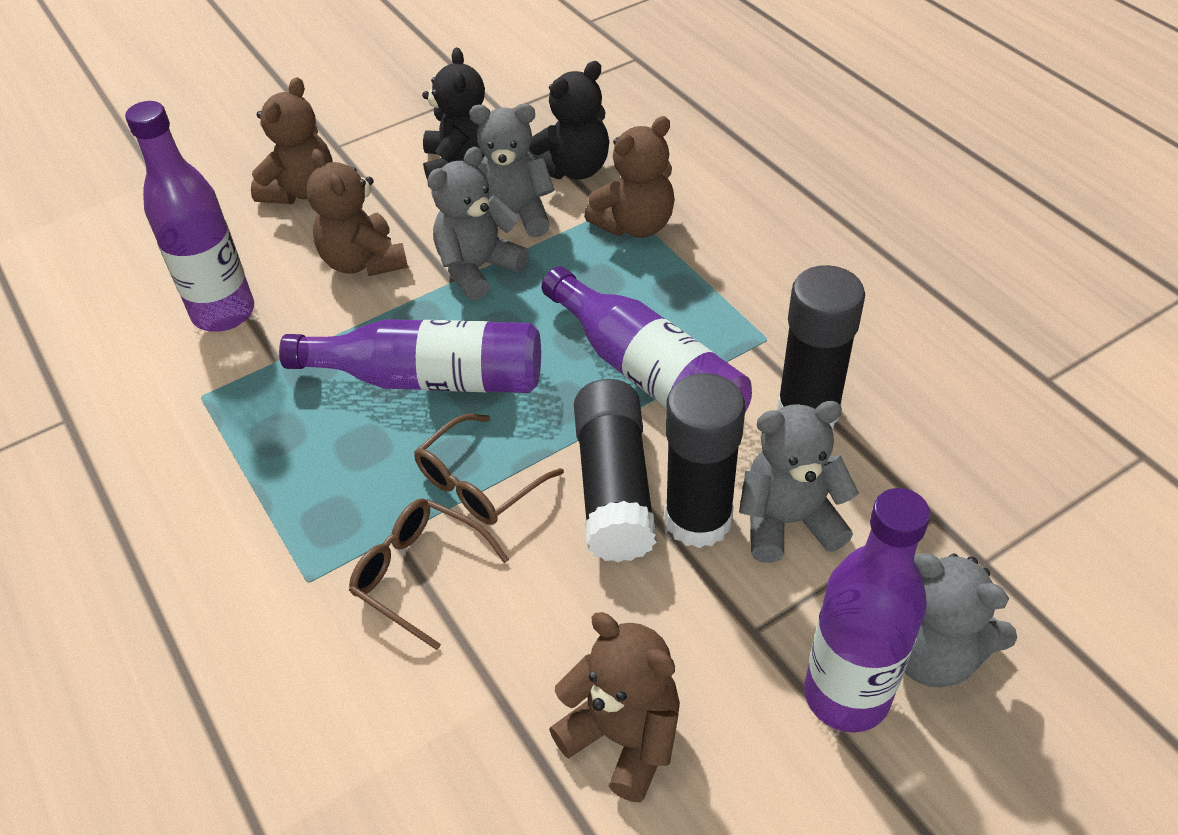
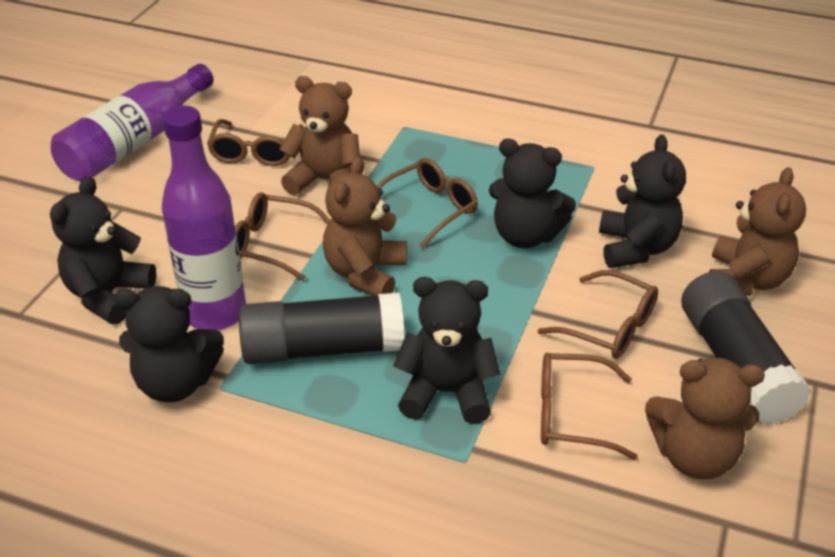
black glue stick: [574,379,657,562] [665,373,745,548] [777,265,865,429] = 3 -> [239,293,405,364] [681,271,811,424] = 2
black teddy bear: [422,47,485,180] [528,61,609,179] = 2 -> [50,176,157,324] [114,286,224,403] [393,277,500,424] [489,138,576,248] [599,134,686,268] = 5
brown glasses: [349,498,509,650] [414,414,564,525] = 2 -> [207,119,304,166] [235,192,330,281] [377,158,478,249] [537,270,658,359] [541,352,638,460] = 5
grey teddy bear: [427,147,529,301] [469,104,555,237] [739,401,859,563] [905,553,1017,687] = 4 -> none = 0
purple bottle: [125,101,254,331] [279,319,541,393] [541,266,752,413] [804,488,930,732] = 4 -> [51,64,214,182] [162,106,246,331] = 2

